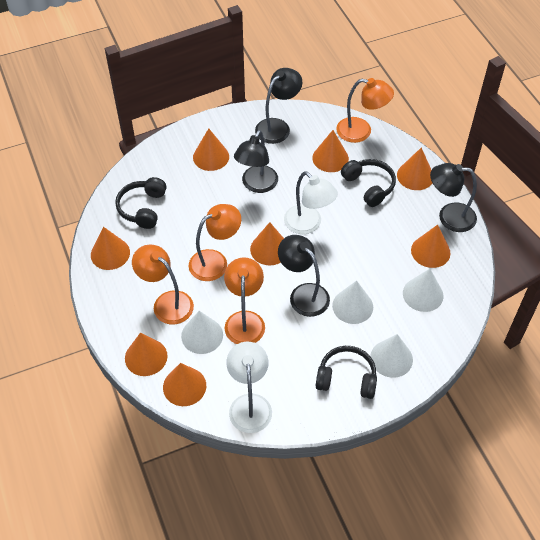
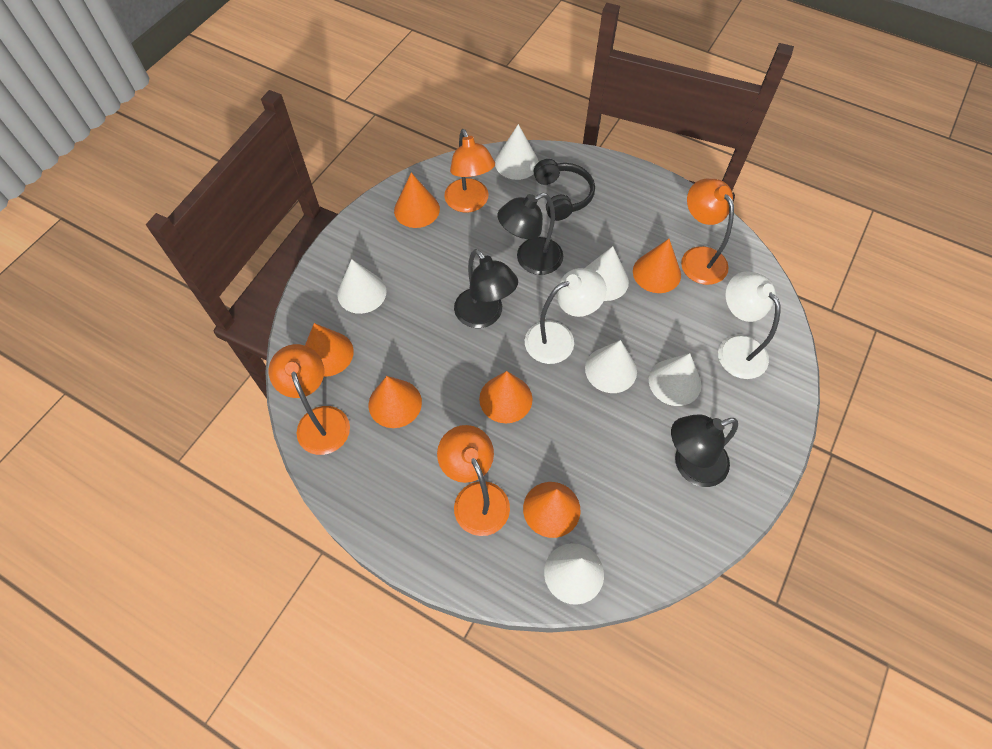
black headphones: [115,177,167,229] [316,346,377,399] [341,159,396,207] = 3 -> [533,159,595,221] = 1
black lamp: [234,130,278,193] [255,68,303,144] [278,235,330,317] [430,163,477,232] = 4 -> [454,249,518,328] [498,193,563,275] [671,415,738,487] = 3
orange cone: [91,227,130,270] [125,333,168,376] [163,363,206,406] [193,128,229,171] [250,222,284,265] [312,130,349,172] [397,148,432,190] [411,225,451,268] = 8 -> [305,323,354,377] [369,376,422,428] [394,173,440,228] [479,371,532,423] [523,482,581,538] [633,239,681,293] = 6
white cone: [181,311,223,354] [332,280,373,324] [370,334,413,378] [403,269,443,312] = 4 -> [337,259,387,314] [495,124,539,180] [544,543,604,605] [585,246,629,301] [585,340,637,393] [649,353,701,406] = 6

